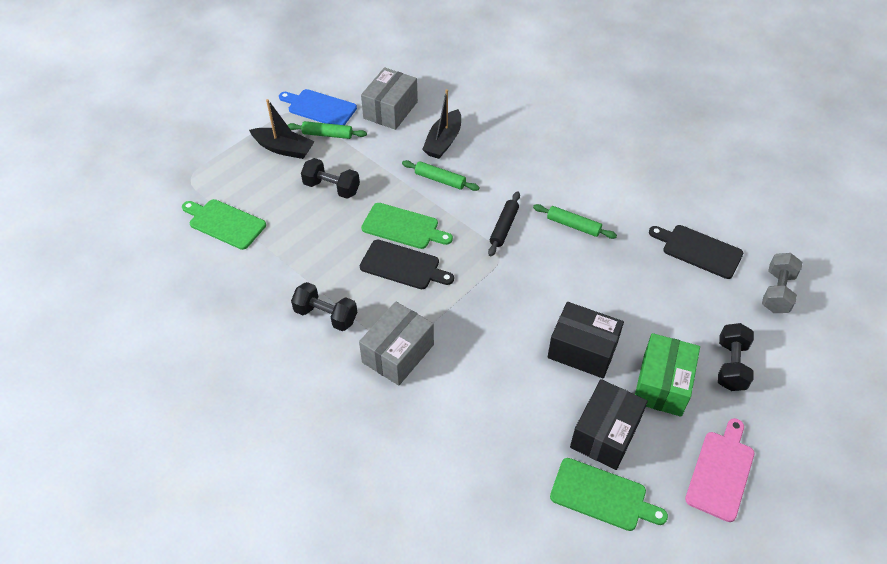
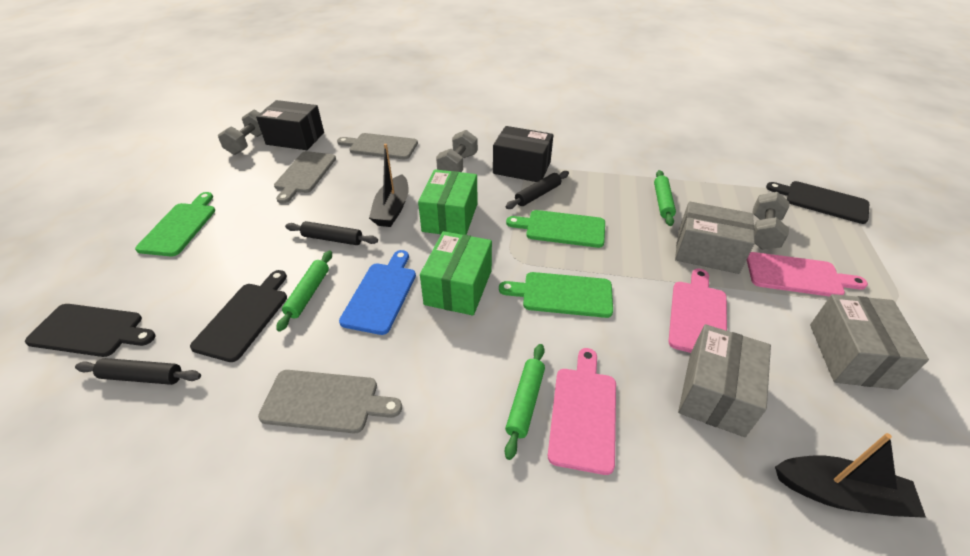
black cutting board: [360,240,454,289] [649,225,743,279] = 2 -> [25,304,156,357] [190,270,287,362] [766,181,869,224] = 3
black dumbbell: [291,282,357,331] [301,158,360,199] [718,323,754,391] = 3 -> none = 0
black rolling pin: [488,191,520,256] = 1 -> [75,358,201,385] [285,221,378,245] [505,171,569,209] = 3
green box: [635,333,700,417] = 1 -> [418,169,478,235] [420,231,492,316] = 2
grey box: [359,302,434,386] [361,67,418,130] = 2 -> [675,201,755,274] [678,324,771,437] [810,294,929,390] = 3
grey cutting board: none = 0 -> [258,370,402,433] [274,151,336,204] [337,133,418,159] = 3
grey dumbbell: [762,253,803,313] = 1 -> [218,110,262,155] [436,130,478,172] [753,192,789,250] = 3
pink cutting board: [685,418,754,522] = 1 -> [548,348,616,475] [668,269,727,353] [747,252,868,297] = 3

